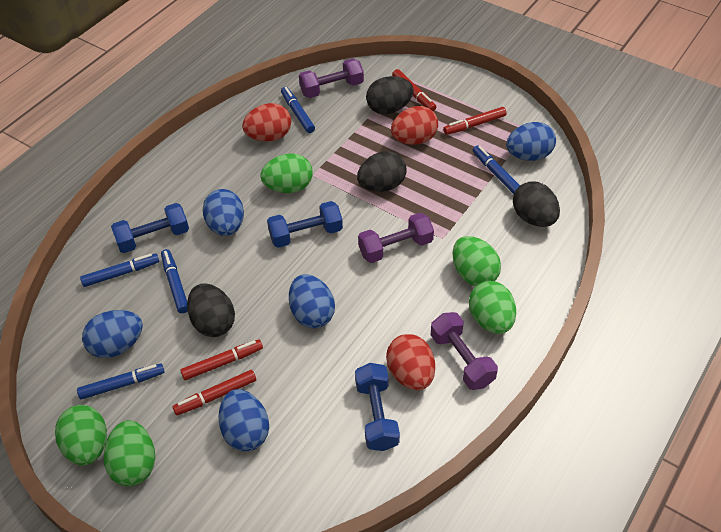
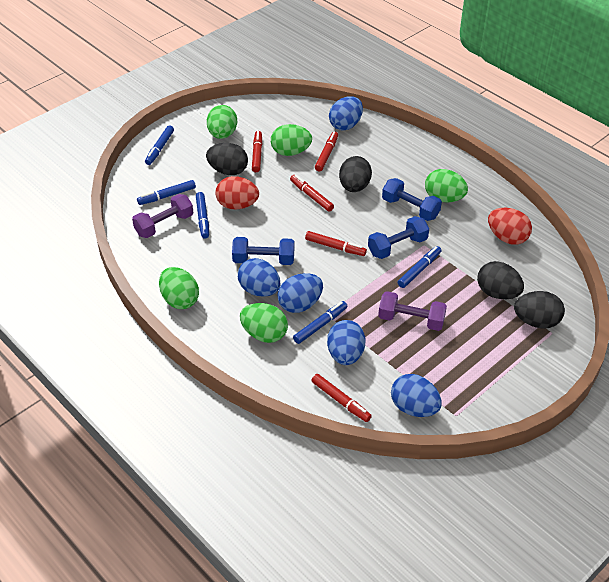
purple dumbbell: [299,58,364,98] [358,213,434,263] [431,312,498,390] = 3 -> [132,194,193,238] [378,291,447,331] = 2
red egg: [242,103,291,141] [386,334,435,390] [391,106,438,145] = 3 -> [215,176,259,209] [488,208,532,245] = 2
red marker: [172,370,256,415] [180,340,263,380] [392,69,436,111] [443,107,507,135] = 4 -> [252,131,262,172] [290,175,334,212] [305,231,367,256] [311,374,372,422] [315,131,338,172] = 5

